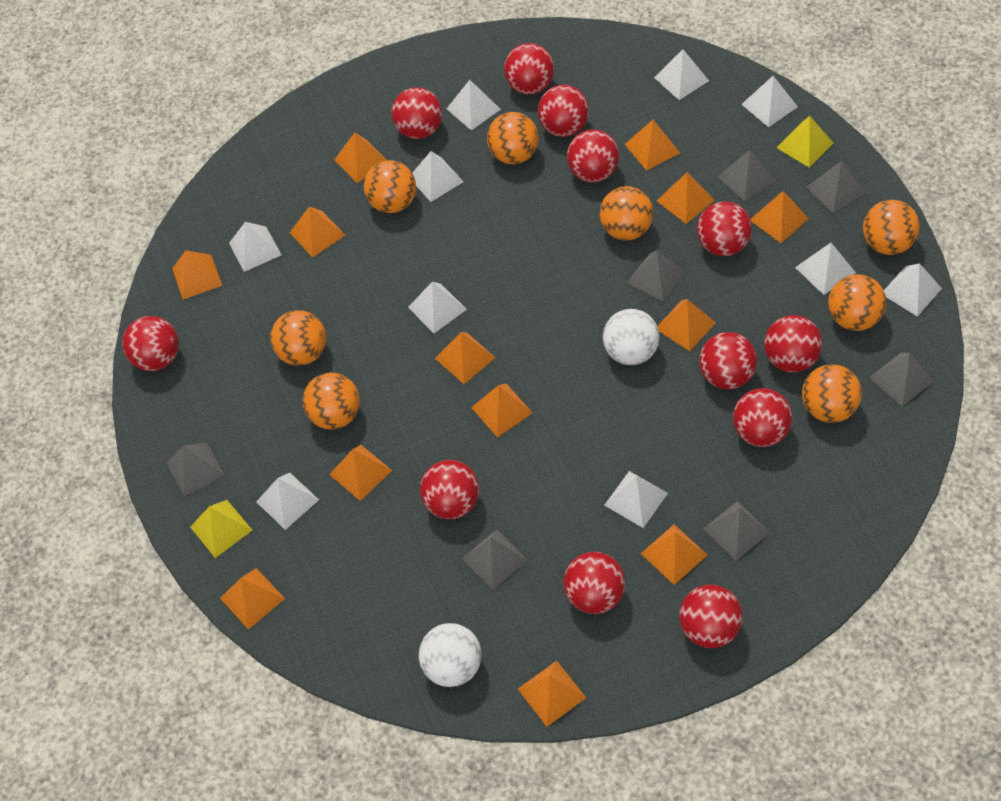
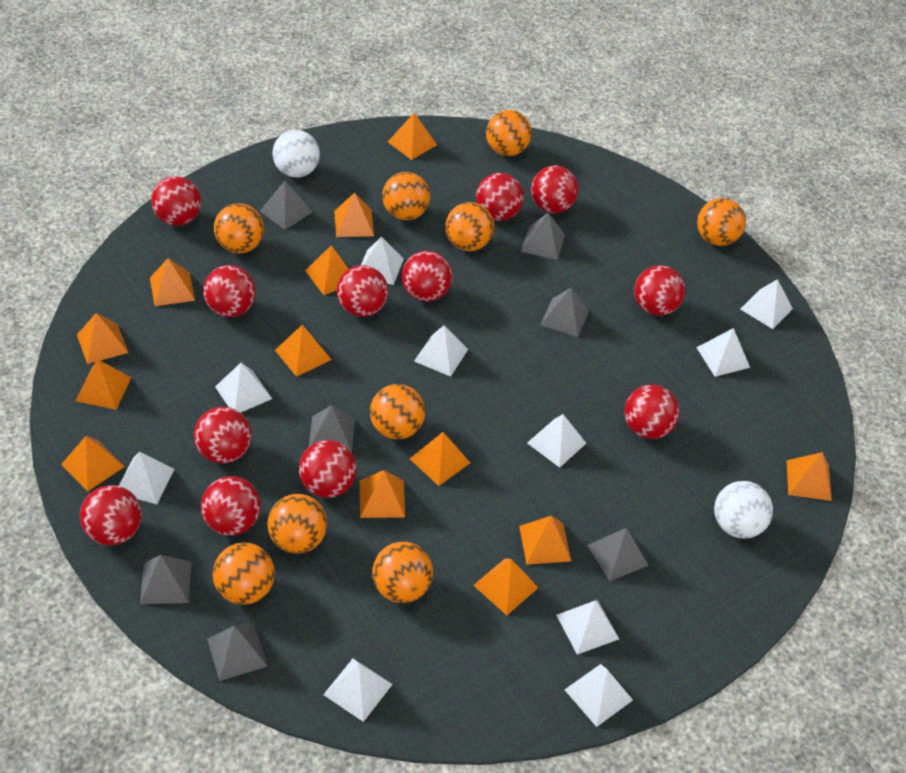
orange ball: [270,310,326,366] [303,373,360,430] [364,160,416,213] [487,112,539,164] [600,186,653,241] [802,364,862,423] [828,274,886,331] [863,200,920,255] = 8 -> [212,542,275,605] [214,203,264,253] [267,494,327,554] [370,384,425,439] [372,542,433,603] [382,172,430,220] [445,202,494,251] [486,110,532,156] [697,198,746,246] = 9
yellow pyramid: [190,500,252,558] [776,116,833,168] = 2 -> none = 0

